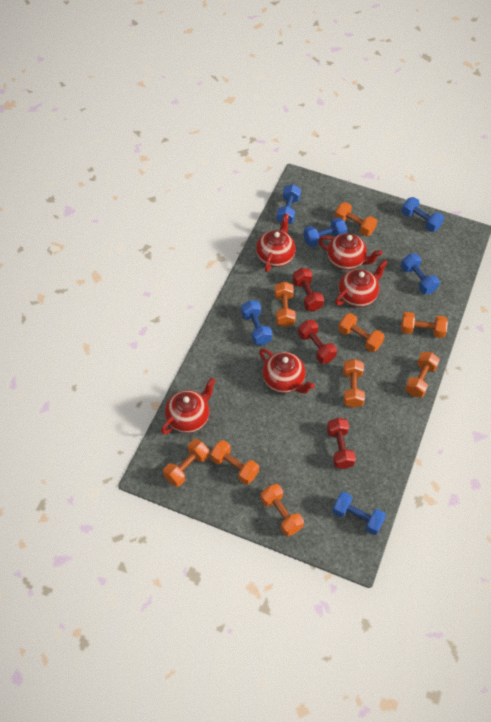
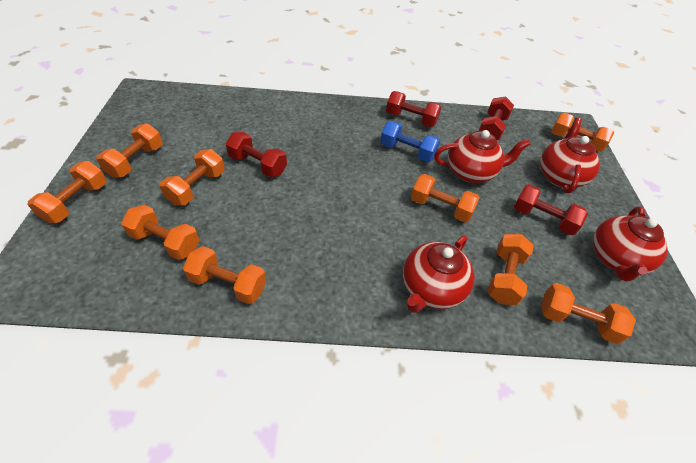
blue dumbbell: [241,300,272,345] [276,184,301,224] [303,217,347,247] [332,492,386,535] [401,254,440,294] [402,197,444,232] = 6 -> [380,121,440,162] = 1
red dumbbell: [292,268,324,311] [298,320,337,364] [327,418,356,469] = 3 -> [226,132,287,178] [386,91,441,127] [479,96,514,140] [514,184,588,235] = 4
red teapot: [161,378,216,434] [256,213,296,272] [259,349,314,393] [318,233,382,270] [335,259,388,307] = 5 -> [403,235,475,313] [434,130,531,183] [540,118,600,193] [593,206,668,282] = 4

